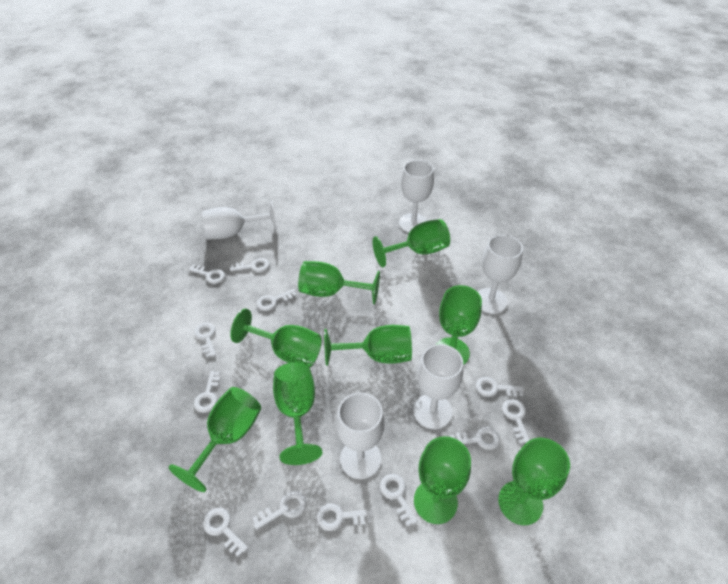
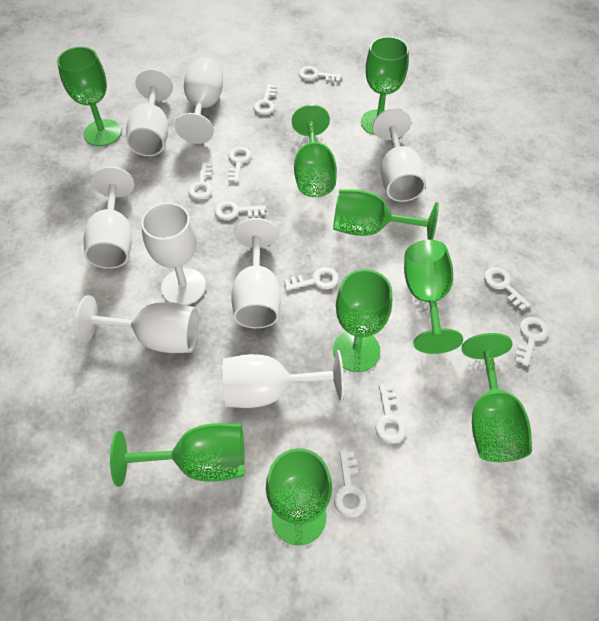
white goblet: [202,201,277,239] [336,392,385,479] [399,160,434,233] [413,344,463,429] [478,235,523,314] = 5 -> [75,295,199,353] [84,167,134,269] [126,69,173,156] [141,203,206,305] [175,57,223,144] [223,350,344,408] [232,218,281,328] [373,108,426,202] = 8
white key: [188,264,225,284] [194,323,216,358] [194,371,221,413] [203,508,248,557] [230,258,270,272] [252,491,306,530] [257,289,297,311] [317,503,373,531] [380,474,418,527] [450,427,500,450] [476,377,524,397] [502,399,529,444] = 12 -> [188,162,213,200] [214,201,266,220] [227,147,251,183] [253,84,277,115] [284,267,339,291] [298,66,342,82] [334,451,367,517] [375,384,406,443] [484,267,531,310] [515,317,548,366] = 10

